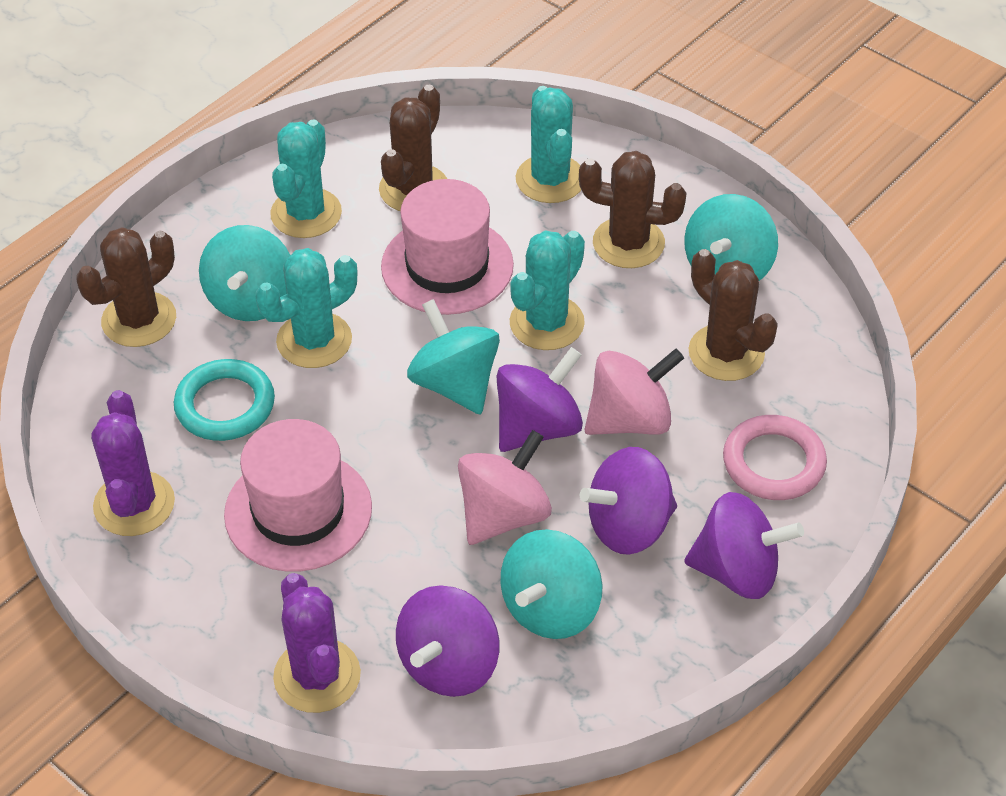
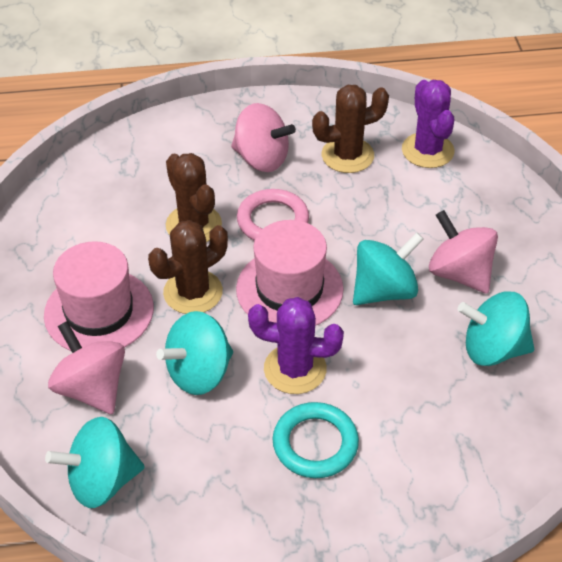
brown cactus: [76,227,176,347] [379,85,447,211] [579,151,686,268] [689,249,778,381] = 4 -> [148,220,228,314] [166,153,222,242] [312,85,389,173] = 3
pink spinning top: [458,430,552,545] [584,348,684,435] = 2 -> [48,321,125,414] [231,103,296,172] [429,210,498,294] = 3
purple spinning top: [396,585,500,697] [497,347,583,452] [580,447,677,555] [684,492,804,599] = 4 -> none = 0
turquoise cactus: [255,248,357,368] [270,119,342,238] [510,230,585,350] [516,86,581,203] = 4 -> none = 0

